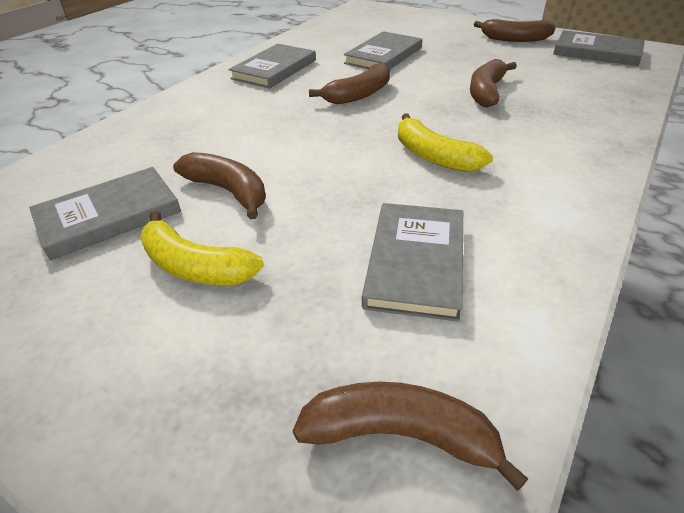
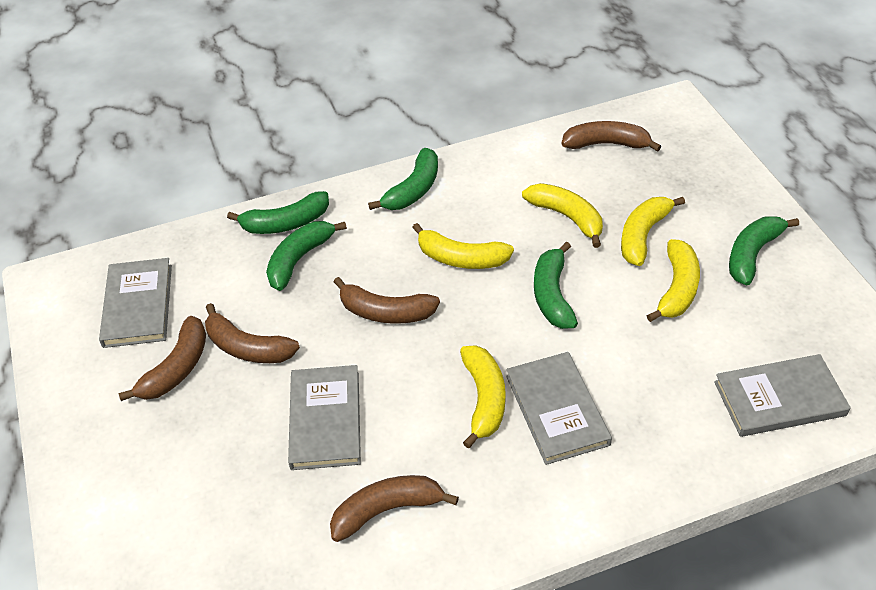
green banana: none = 0 -> [227,191,329,234] [266,221,347,291] [368,148,438,210] [534,242,578,329] [729,216,799,286] = 5
grey book: [29,167,181,260] [229,44,316,89] [344,31,422,69] [362,203,463,322] [553,30,645,66] = 5 -> [99,258,172,348] [288,365,361,470] [506,352,612,465] [714,354,851,437] = 4
yellow banana: [140,211,264,285] [398,114,493,172] = 2 -> [412,223,514,269] [460,345,506,449] [522,183,603,248] [621,197,685,266] [647,239,700,322] = 5

